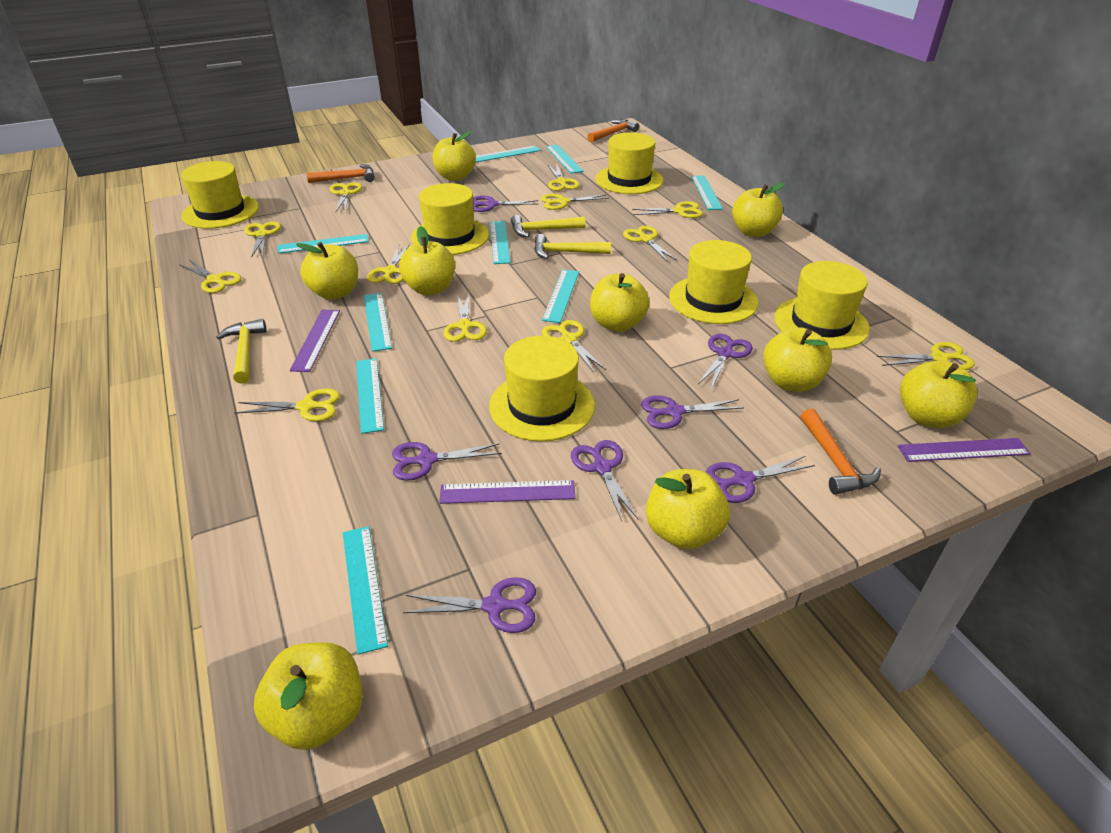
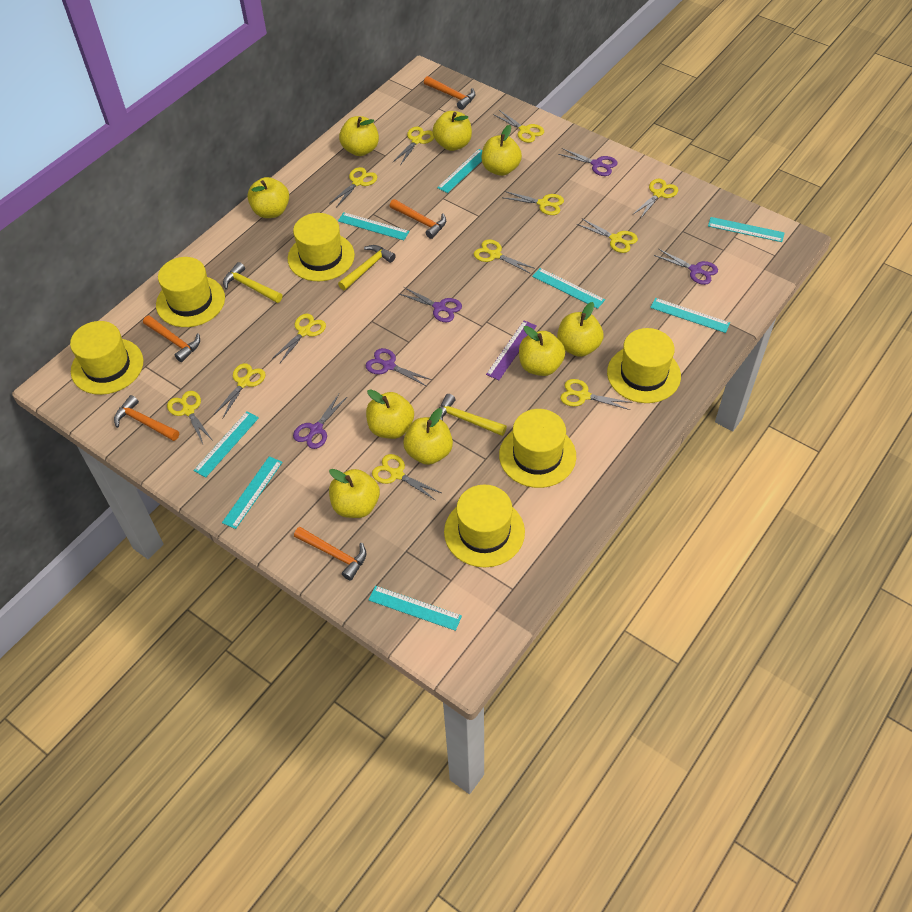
orange hammer: [306,164,375,183] [587,119,639,142] [801,408,881,495] = 3 -> [114,395,179,441] [143,315,200,362] [294,527,366,581] [390,199,446,239] [424,76,475,110] = 5
purple ruler: [290,310,340,372] [439,480,576,504] [898,438,1031,462] = 3 -> [486,321,537,380] = 1
purple scissors: [392,442,502,481] [403,577,536,633] [473,195,539,212] [571,440,638,521] [641,395,744,429] [698,334,753,389] [706,456,815,503] = 7 -> [293,394,348,449] [366,348,432,386] [400,287,462,322] [558,148,617,176] [654,249,718,285] = 5
turquoise ruler: [278,234,369,254] [343,526,388,655] [356,358,384,434] [364,293,392,352] [475,146,541,163] [490,221,510,264] [542,270,579,323] [546,145,583,174] [691,175,723,210] = 9 -> [193,411,259,478] [222,456,283,529] [338,212,410,240] [369,586,462,631] [437,149,482,193] [532,268,605,309] [650,298,730,333] [708,217,785,242] = 8

